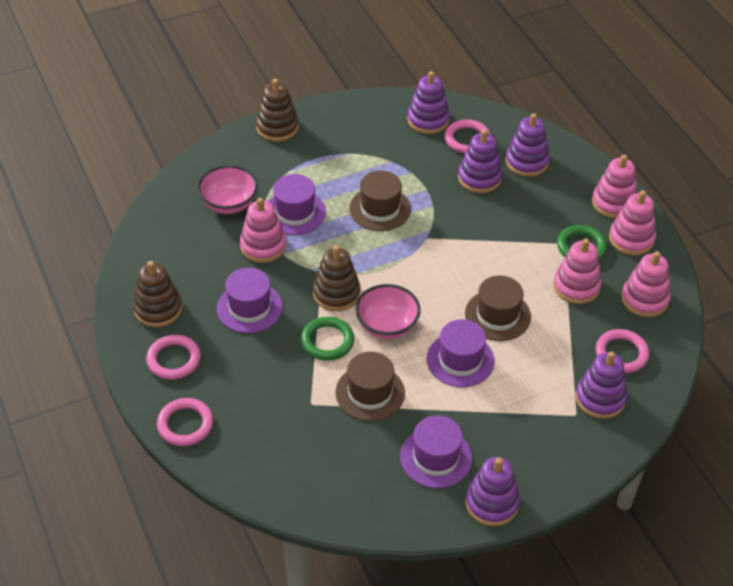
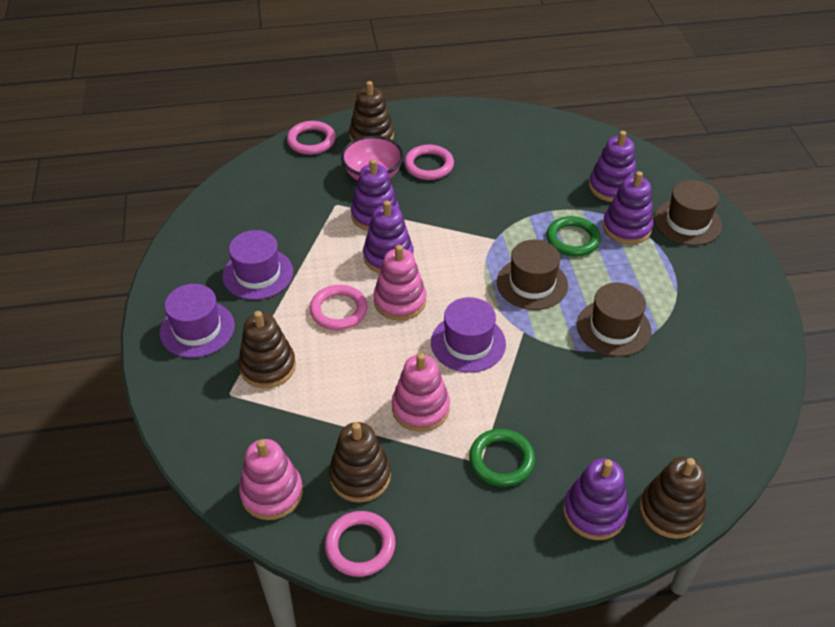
brown stacking toy: [133,261,182,327] [256,79,299,142] [313,245,360,311] = 3 -> [238,311,296,388] [329,422,391,503] [349,81,394,141] [640,457,706,539] = 4
pink bowl: [197,165,258,214] [355,284,421,339] = 2 -> [341,136,404,181] = 1
pink stacking toy: [240,198,286,263] [553,238,602,304] [592,155,637,219] [609,191,656,255] [621,251,671,317] = 5 -> [239,439,303,520] [373,245,426,321] [392,353,450,432] = 3
purple hat: [217,268,283,333] [268,174,326,235] [400,415,472,488] [427,319,495,387] = 4 -> [160,284,235,358] [222,230,293,300] [431,297,506,373] = 3

